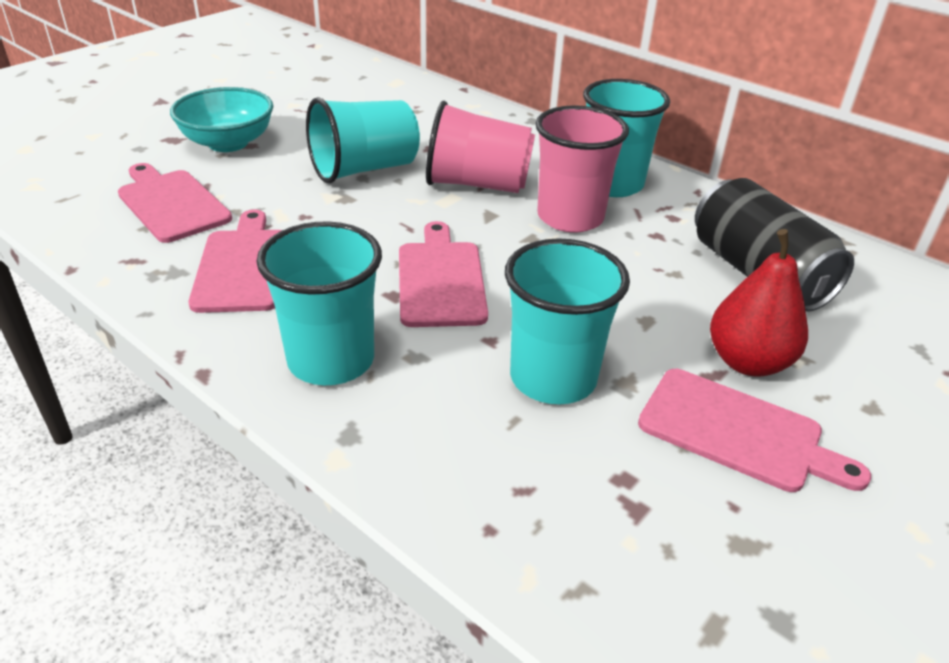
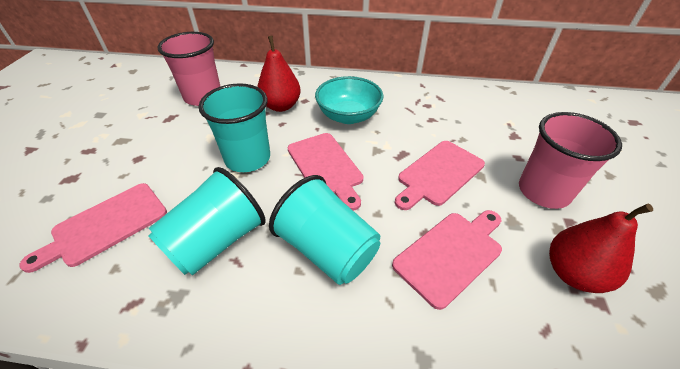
black can: [695,178,854,312] = 1 -> none = 0
red pear: [710,229,808,376] = 1 -> [257,36,301,112] [549,204,653,293] = 2
turquoise cup: [257,221,382,385] [306,97,420,183] [505,238,630,404] [583,79,670,197] = 4 -> [148,167,266,276] [199,83,270,172] [269,175,380,285] = 3

